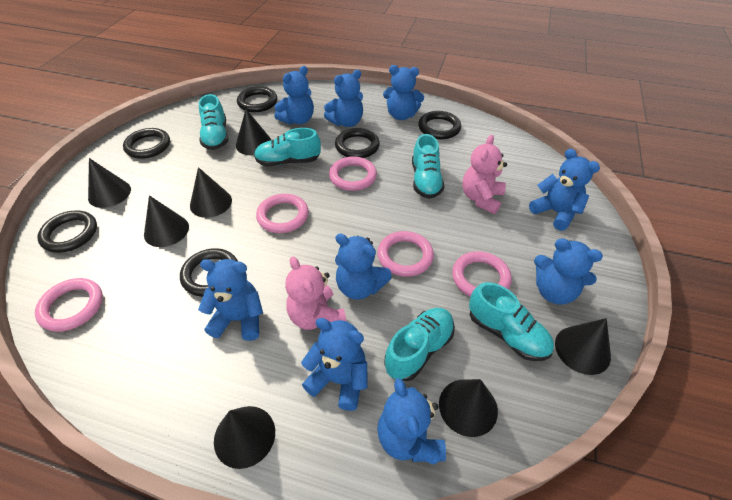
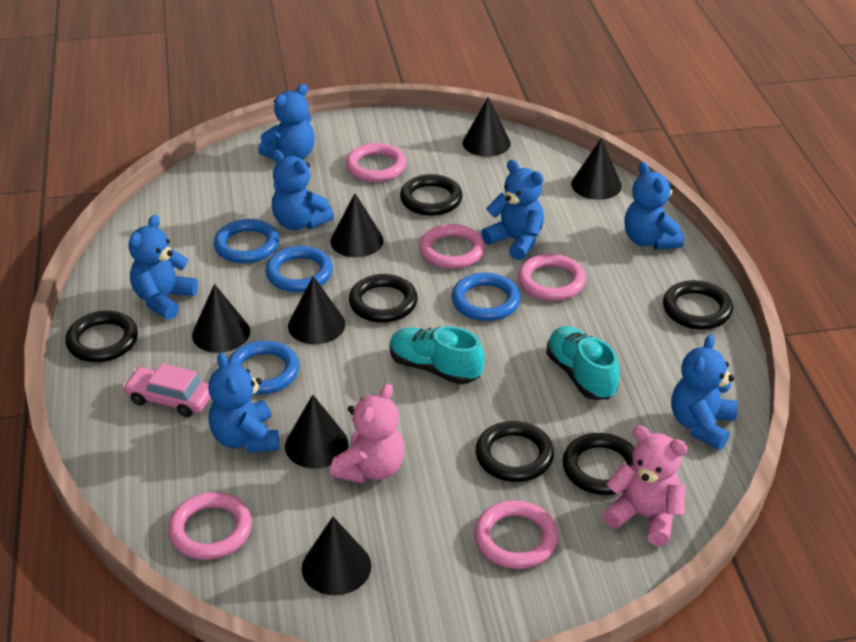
blue ring: none = 0 -> [214,219,279,263] [228,341,299,394] [265,246,333,292] [451,273,520,321] = 4
blue teddy bear: [198,259,263,341] [274,66,314,125] [301,318,367,411] [324,69,363,127] [335,233,392,300] [377,378,446,465] [383,65,424,120] [529,149,600,231] [534,238,603,305] = 9 -> [129,215,198,320] [208,353,279,453] [258,84,315,159] [272,150,334,230] [481,160,544,260] [624,162,684,250] [671,334,738,450] = 7
pink car: none = 0 -> [123,363,211,417] = 1
turquoise shoe: [199,94,228,150] [254,128,321,167] [384,308,455,381] [412,134,444,199] [469,282,554,361] = 5 -> [390,326,484,384] [546,326,619,400] = 2

